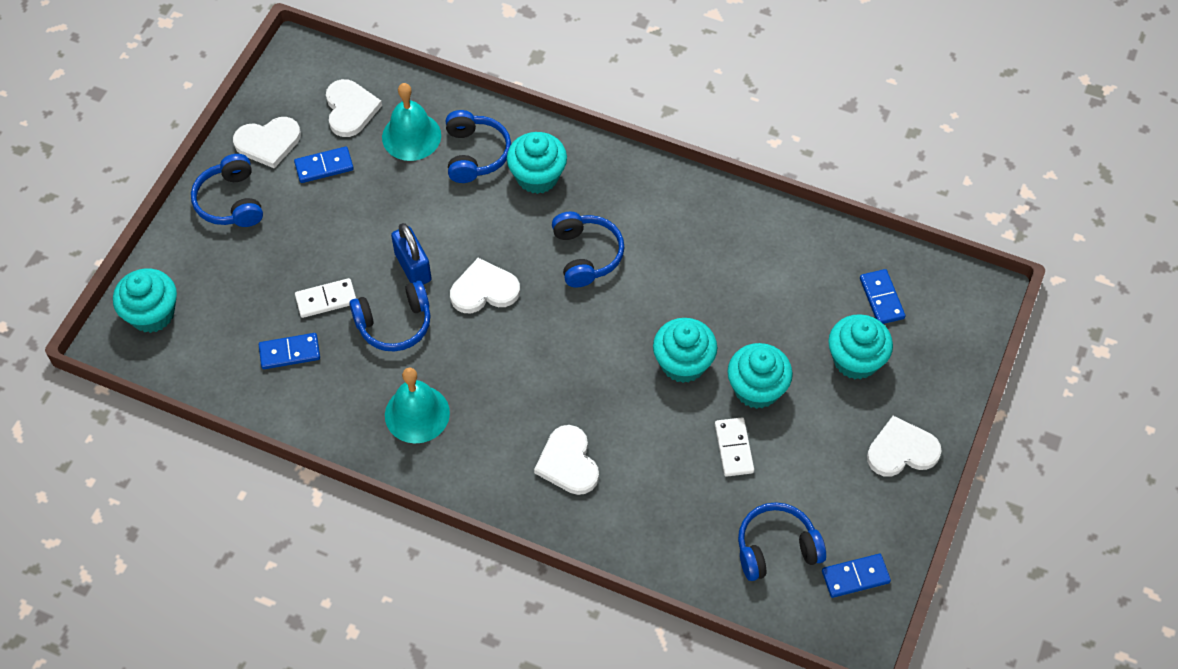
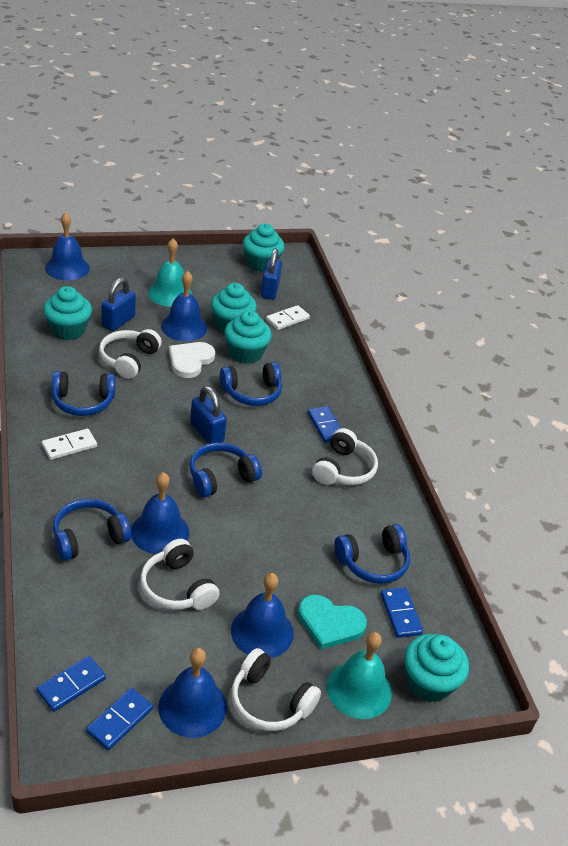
blue bell: none = 0 -> [45,212,90,280] [131,472,189,554] [158,648,227,738] [161,271,207,341] [231,573,294,658] = 5
blue padlock: [391,223,432,285] = 1 -> [101,278,136,331] [190,386,227,444] [261,248,282,300] = 3
turquoise heart: none = 0 -> [298,595,367,650] = 1
white headphones: none = 0 -> [99,329,162,379] [140,539,219,610] [232,648,321,731] [312,428,378,485] = 4
white heart: [233,117,301,168] [326,79,382,137] [450,258,520,313] [534,425,599,495] [867,416,942,477] = 5 -> [169,342,215,378] = 1

